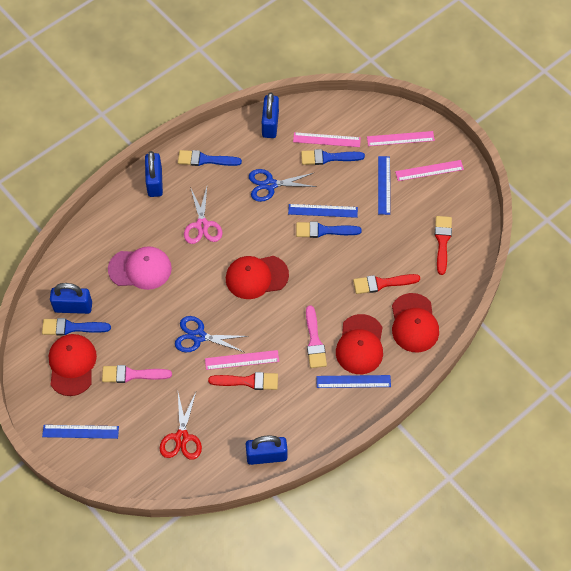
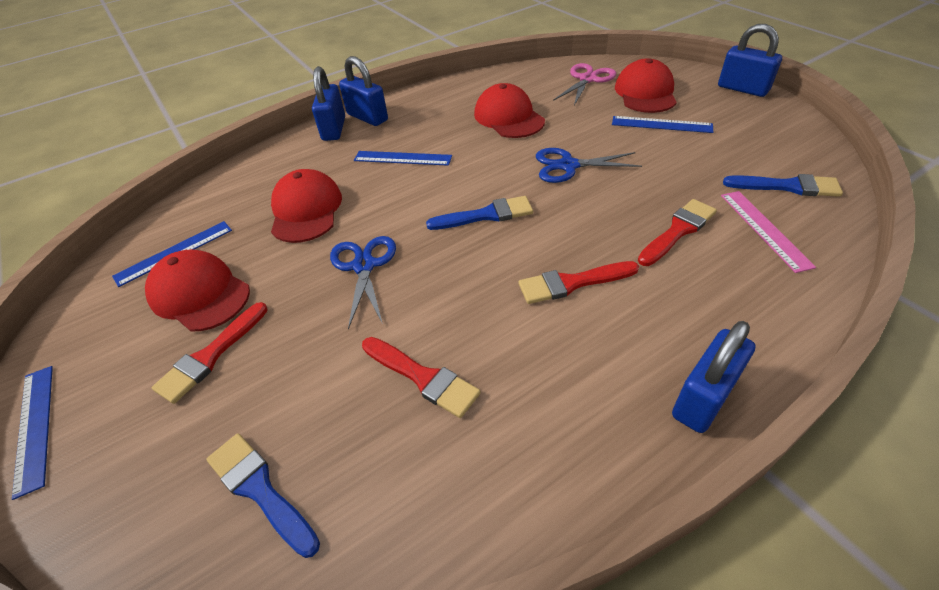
blue brush: [42,318,111,335] [178,150,242,166] [296,222,362,238] [301,149,365,165] = 4 -> [206,433,320,558] [426,196,533,230] [723,174,843,197] = 3
pink brush: [102,365,172,383] [306,305,327,368] = 2 -> none = 0
pink cap: [108,246,172,290] = 1 -> none = 0
pink ruler: [205,350,279,370] [293,132,361,147] [367,131,435,146] [395,160,464,181] = 4 -> [721,191,816,273] = 1
red brush: [208,372,278,390] [353,274,420,294] [435,216,452,275] = 3 -> [152,302,268,404] [362,337,481,418] [518,261,639,304] [638,199,717,266] = 4
red scissors: [160,392,202,460] = 1 -> none = 0

